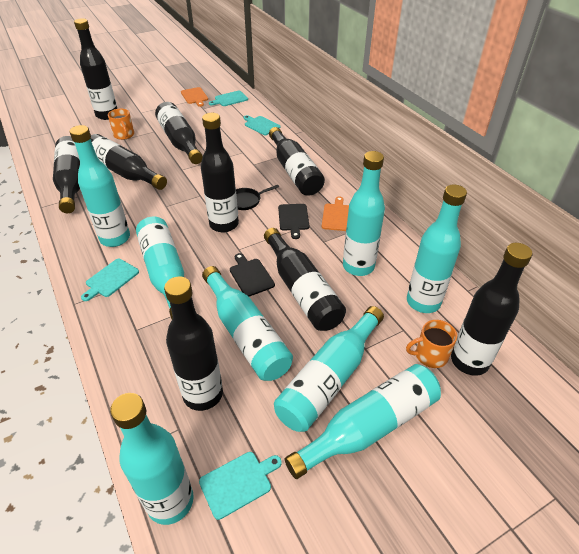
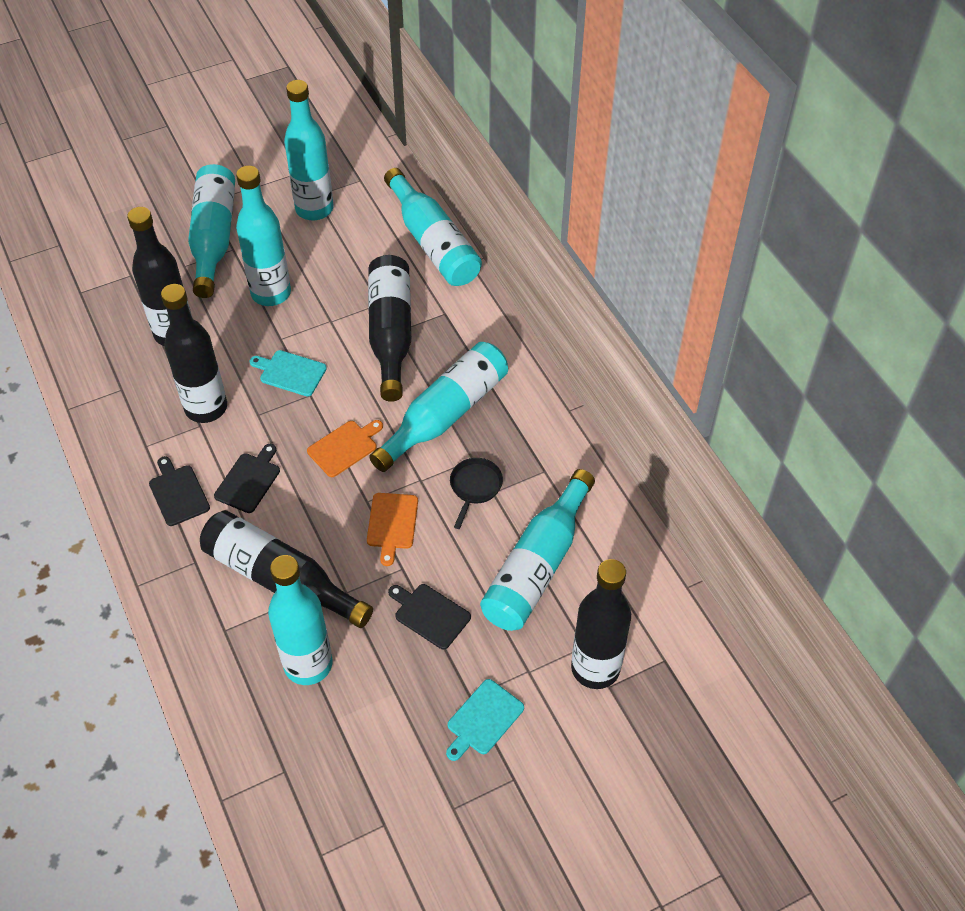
black bottle: [53,136,80,213] [74,18,117,120] [90,134,167,190] [155,102,203,164] [164,276,223,411] [201,113,239,233] [264,228,346,331] [269,127,325,196] [451,243,532,376] = 9 -> [127,207,192,346] [161,284,227,423] [200,510,373,628] [368,255,412,402] [571,559,631,689] = 5
black cutting board: [230,253,275,297] [278,204,309,239] = 2 -> [149,456,210,526] [214,444,280,513] [388,584,471,649] = 3
orange mug: [108,109,134,140] [406,320,457,368] = 2 -> none = 0
turquoise bottle: [69,125,130,247] [110,393,194,525] [136,217,184,319] [202,266,293,381] [274,306,384,432] [285,364,441,479] [343,151,385,276] [407,184,467,313] = 8 -> [188,164,235,298] [236,166,291,306] [268,555,333,685] [284,80,333,220] [369,342,508,472] [384,168,482,286] [480,469,595,631] = 7
turquoise cutting board: [81,259,139,301] [199,452,282,520] [209,91,248,106] [243,115,281,135] = 4 -> [250,350,327,396] [446,679,524,761] = 2

